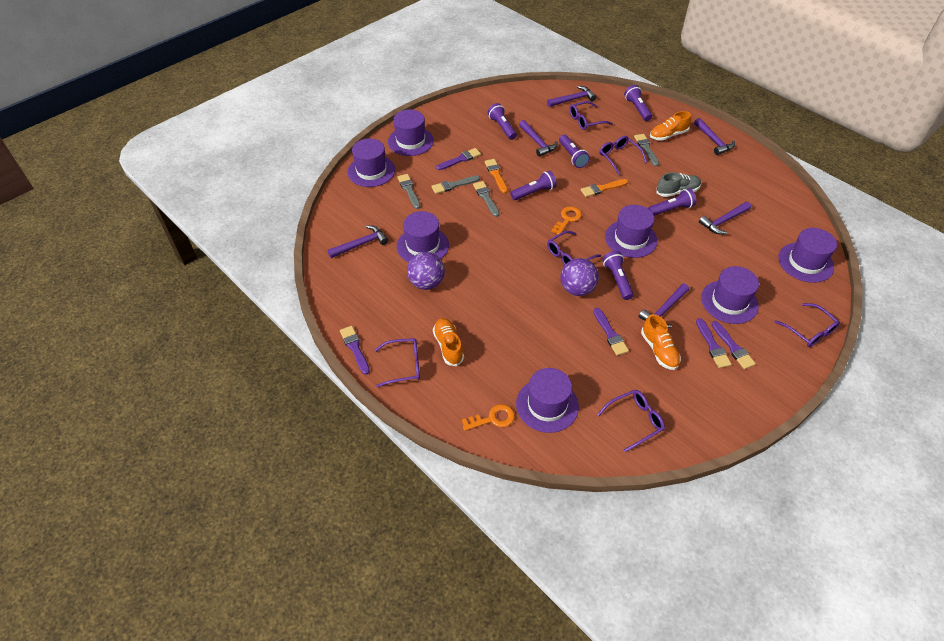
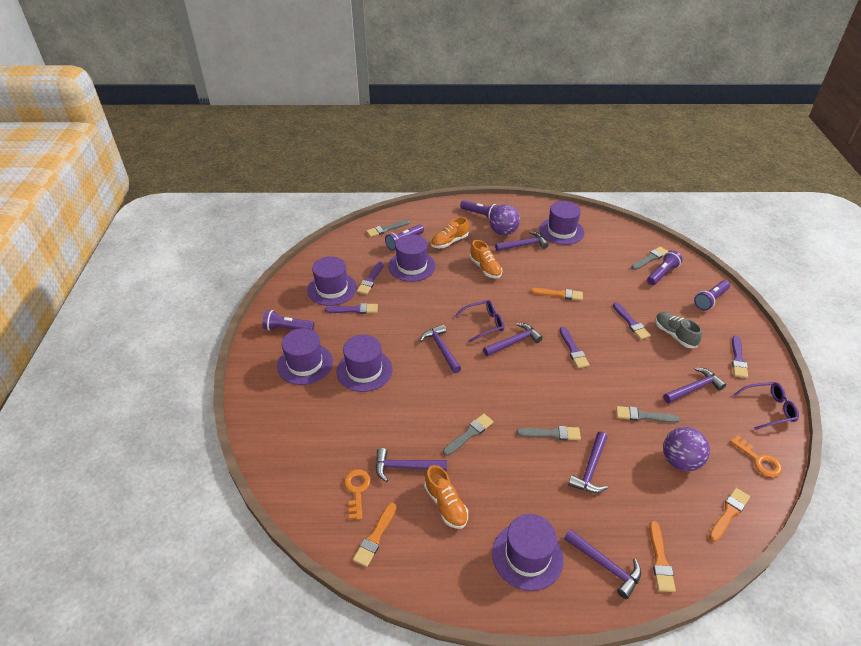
grey brush: [397,174,420,209] [431,175,480,194] [473,181,500,217] [634,134,659,166] = 4 -> [366,220,410,237] [443,414,494,456] [516,426,581,440] [616,406,680,423] [631,246,668,270] = 5
orange brush: [484,159,508,193] [581,179,628,197] = 2 -> [353,503,397,567] [531,288,583,301] [649,521,676,592] [709,488,750,542] = 4
purple flashlight: [488,103,517,140] [510,171,557,200] [559,135,590,168] [602,251,634,300] [624,85,652,121] [648,188,696,216] = 6 -> [262,310,314,330] [385,224,424,251] [460,200,498,219] [647,250,683,285] [694,280,730,310] = 5
purple glasses: [374,338,420,387] [547,231,601,265] [569,101,613,130] [597,390,665,452] [599,136,647,175] [775,303,840,347] = 6 -> [454,300,504,343] [733,382,799,430] = 2
purple hammer: [327,225,388,258] [519,120,558,157] [547,86,597,107] [639,284,689,328] [694,118,735,155] [699,202,751,234] = 6 -> [376,448,447,482] [420,324,461,373] [483,323,543,356] [495,231,549,251] [564,529,641,599] [568,432,608,493] [663,367,726,403] = 7
purple hat: [347,138,395,187] [388,109,434,156] [397,211,449,262] [516,368,579,433] [605,205,657,258] [701,266,759,324] [778,228,837,283] = 7 -> [277,328,333,385] [307,256,357,306] [337,335,393,392] [388,235,436,282] [492,514,564,591] [539,201,584,245] = 6

